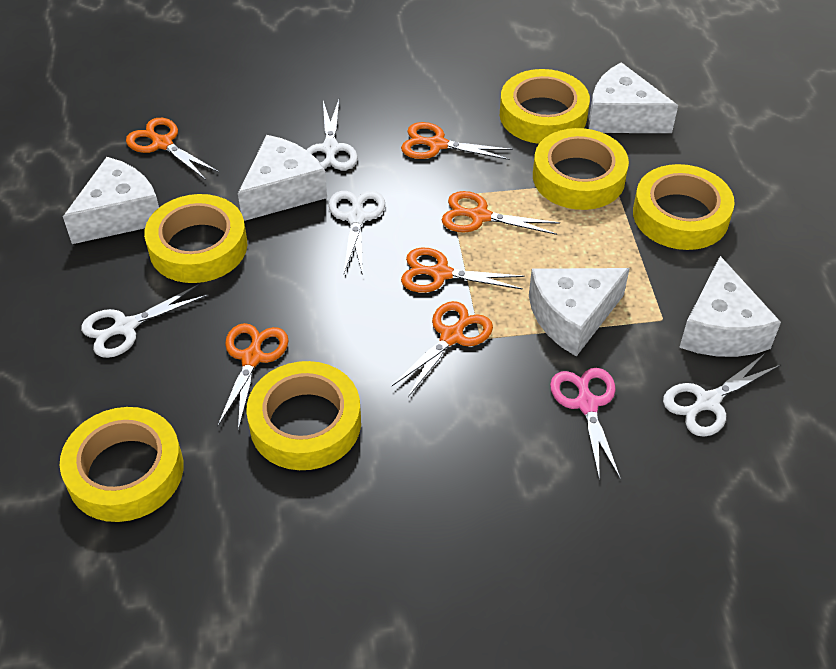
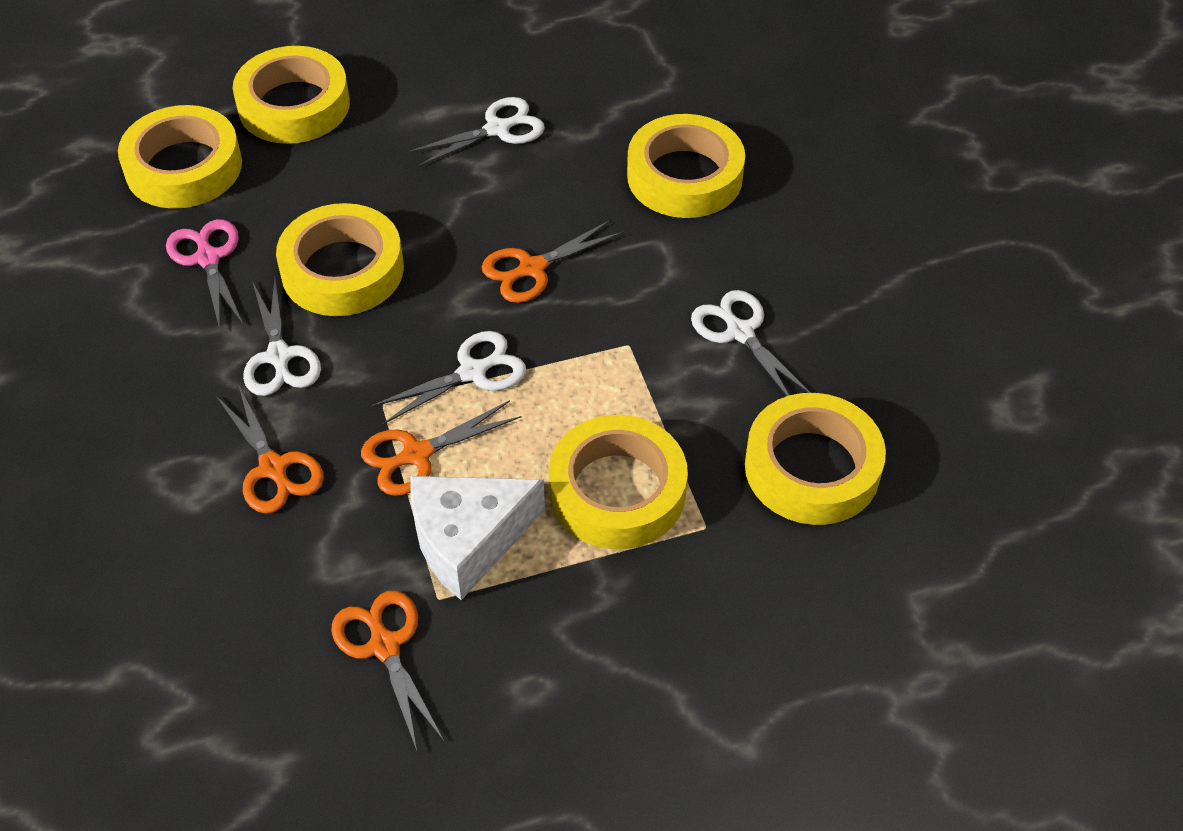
orange scissors: [126,118,219,180] [218,323,289,430] [392,301,493,397] [401,122,513,160] [401,247,525,293] [442,191,560,235] = 6 -> [216,384,324,514] [331,591,444,751] [361,400,522,496] [482,220,623,303] = 4
white cheese: [63,157,159,244] [238,135,327,221] [529,268,630,356] [589,62,678,133] [679,256,781,357] = 5 -> [410,476,545,600] = 1

